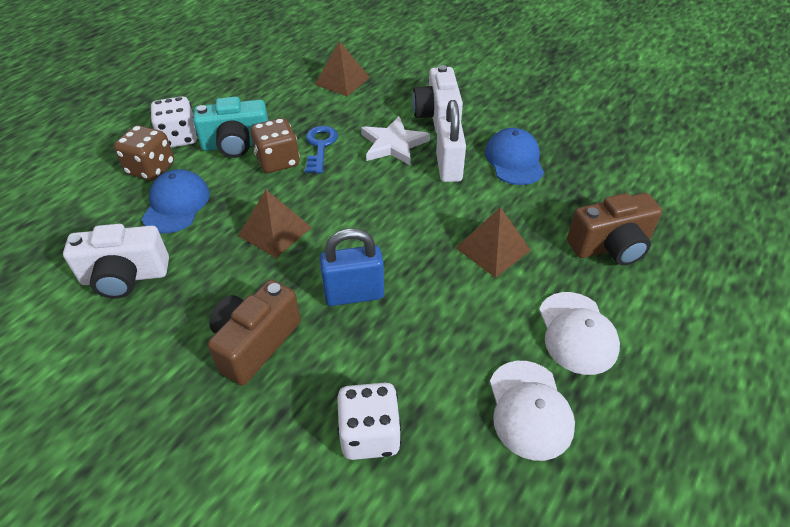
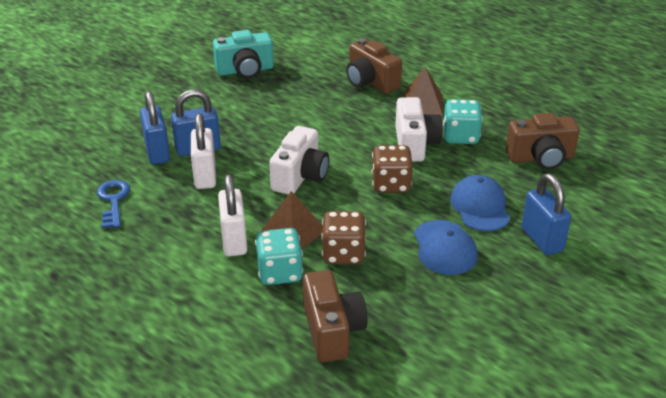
blue padlock: [319,228,384,306] = 1 -> [140,91,170,164] [171,89,221,156] [521,173,571,255] = 3
brown camera: [208,280,301,386] [567,193,662,265] = 2 -> [303,270,367,363] [346,38,402,94] [506,113,580,170] = 3
brown pyramid: [238,190,312,258] [315,41,370,96] [456,207,531,278] = 3 -> [261,191,323,249] [403,67,443,116] = 2
turquoise dice: none = 0 -> [255,228,303,285] [443,99,483,144] = 2
white cap: [490,361,575,461] [539,292,620,375] = 2 -> none = 0
white dice: [150,96,197,148] [337,383,401,460] = 2 -> none = 0
white padlock: [436,100,466,182] = 1 -> [191,113,216,189] [218,174,247,256] = 2
white star: [361,116,430,166] = 1 -> none = 0

